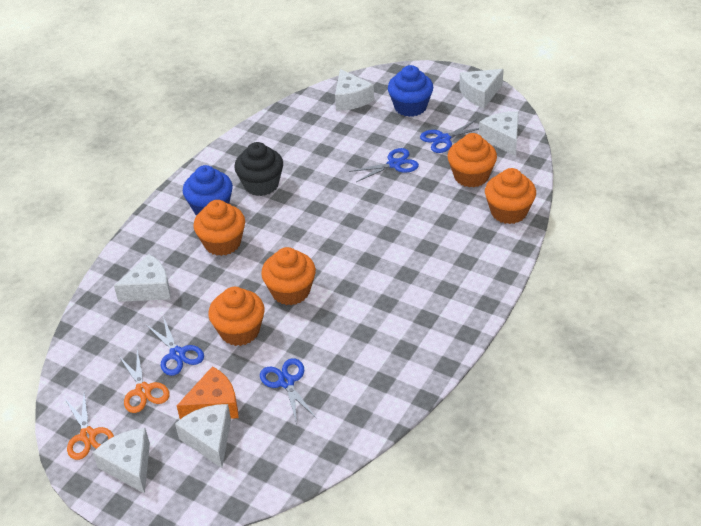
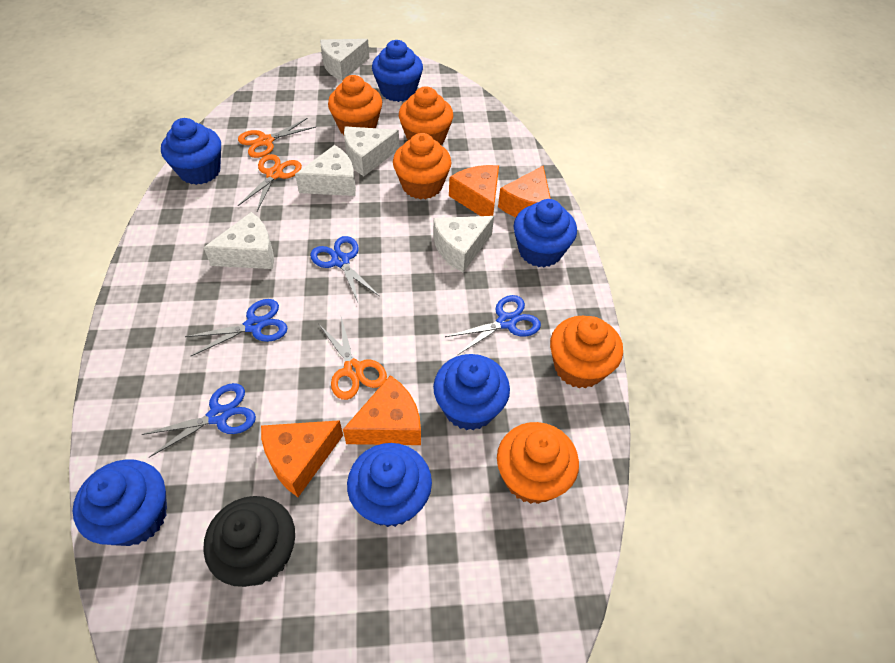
blue cupcake: [183,165,233,216] [388,65,433,117] = 2 -> [73,459,167,546] [161,118,221,185] [347,443,432,527] [372,40,423,102] [433,354,510,430] [514,199,577,267] = 6
orange cheese: [177,366,239,419] = 1 -> [261,420,343,497] [343,375,421,445] [449,165,499,216] [498,166,551,218] = 4
orange scissors: [65,392,114,460] [118,349,169,413] = 2 -> [238,118,316,158] [238,154,302,211] [318,317,387,400] = 3
white cheese: [92,428,150,494] [114,254,171,302] [175,404,231,468] [335,69,374,111] [459,69,504,108] [479,111,519,156] = 6 -> [203,212,274,269] [295,145,356,196] [320,39,369,81] [344,126,399,176] [433,216,494,273] = 5

